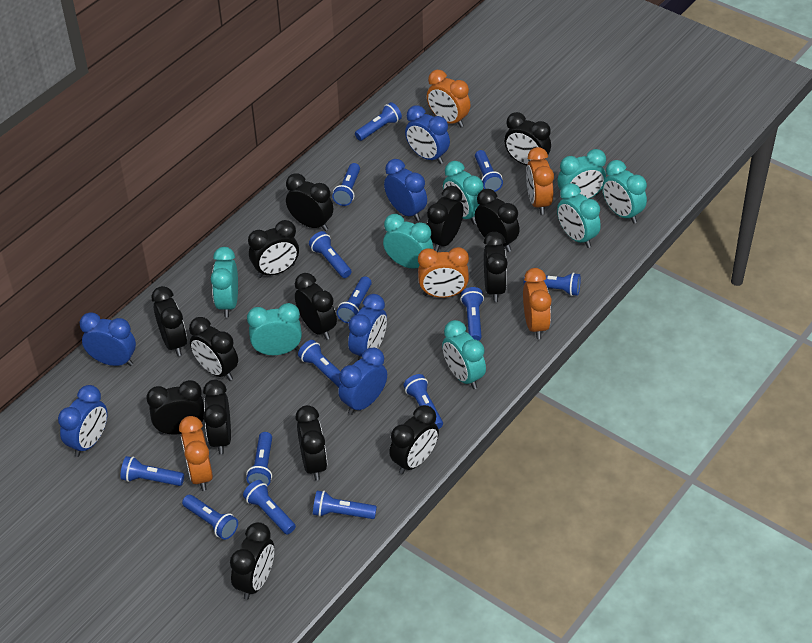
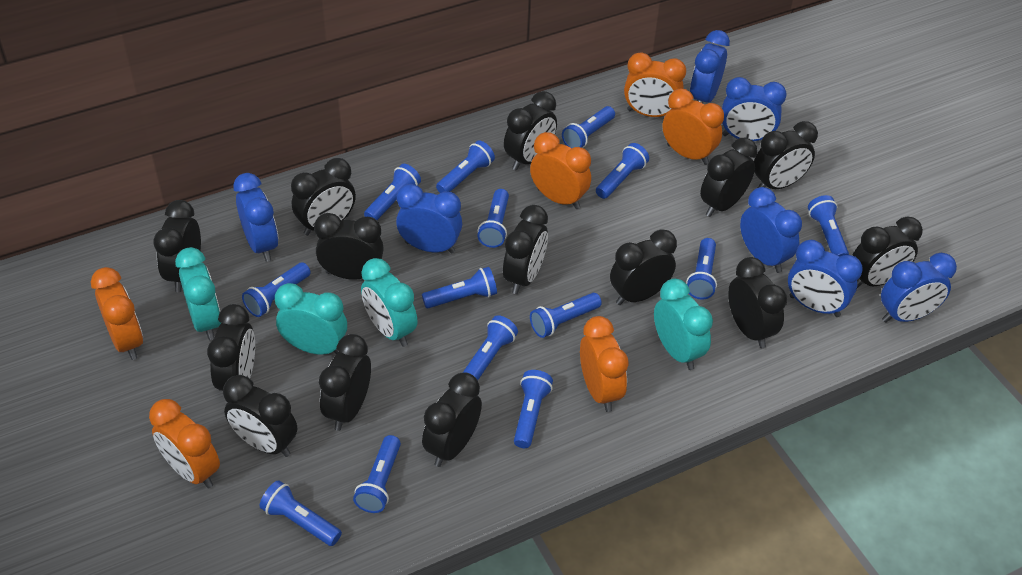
blue clock: [58,385,107,457] [80,312,136,366] [338,348,387,415] [348,294,387,360] [384,159,427,221] [405,105,450,164] = 6 -> [233,173,279,262] [396,184,462,254] [690,30,730,103] [722,77,787,141] [740,187,802,273] [788,240,863,317] [881,253,957,323] = 7
orange clock: [179,416,213,491] [418,247,469,298] [427,70,471,128] [523,268,552,339] [526,147,554,215] = 5 -> [91,267,143,360] [149,399,220,488] [530,132,591,209] [580,316,629,412] [624,52,686,117] [662,89,724,165] = 6
turquoise clock: [211,247,238,317] [247,303,302,355] [383,214,433,269] [442,320,486,389] [443,161,483,224] [557,183,601,248] [558,149,606,199] [602,160,647,224] = 8 -> [175,247,221,340] [275,283,347,355] [361,258,418,347] [654,279,713,370] = 4

